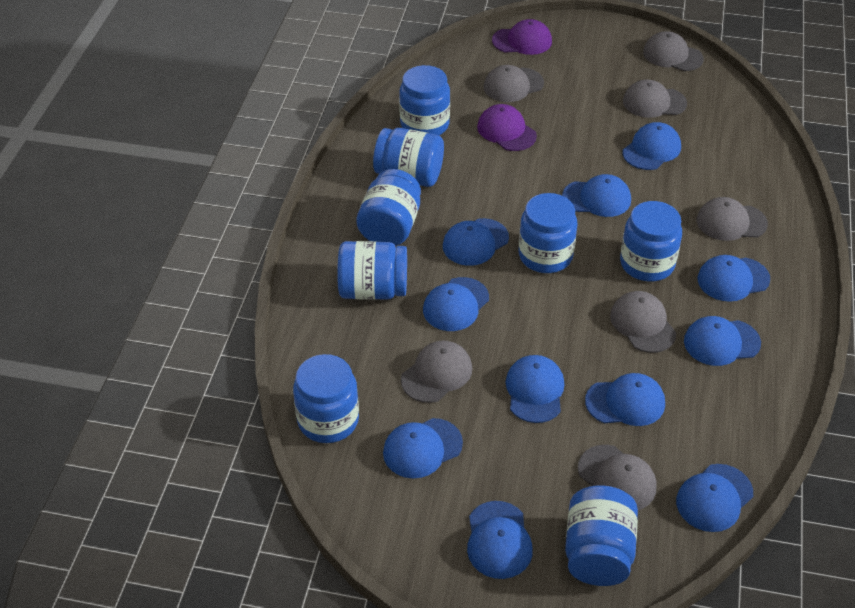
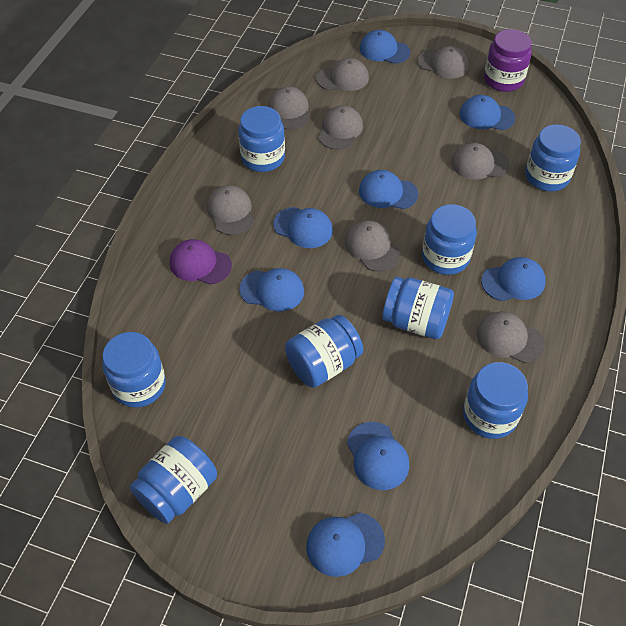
blue cap: [383,418,463,478] [423,277,489,331] [443,218,509,266] [467,501,533,579] [506,355,564,423] [562,174,631,217] [585,373,665,426] [623,122,681,170] [676,464,753,532] [684,316,761,366] [698,255,770,302] = 11 -> [239,268,304,312] [273,207,333,248] [306,513,385,577] [347,422,409,490] [359,170,418,209] [360,30,410,64] [460,95,515,130] [481,257,546,301] = 8
grey cap: [401,340,472,403] [483,65,544,102] [578,445,656,510] [610,291,676,353] [623,79,687,118] [643,31,704,71] [697,197,768,241] = 7 -> [207,185,254,235] [268,86,310,130] [316,58,369,91] [318,105,363,150] [345,220,400,272] [417,46,469,79] [451,143,510,180] [477,312,545,363] = 8
purple cap: [477,104,537,151] [492,19,552,55] = 2 -> [170,239,232,285] = 1
purple jar: none = 0 -> [484,29,532,92] = 1

